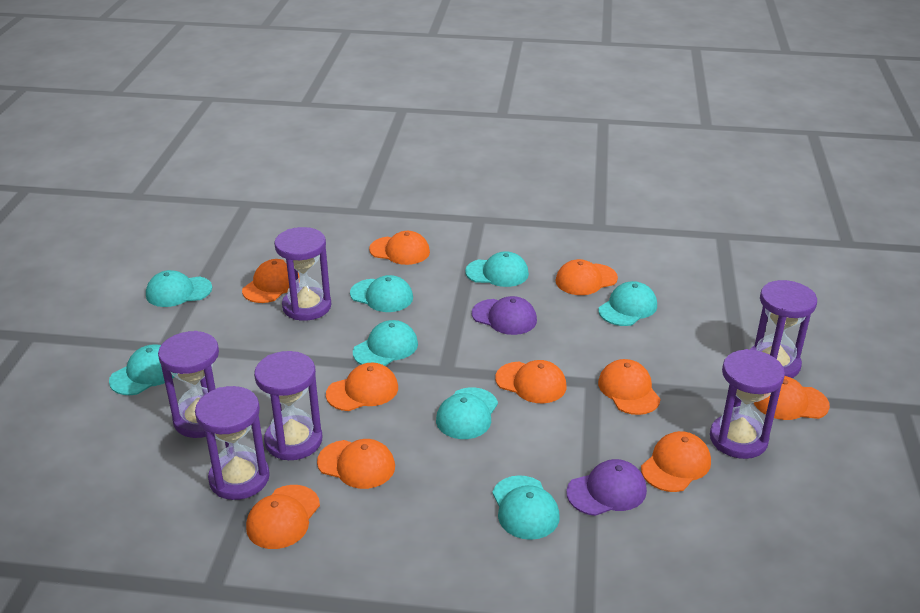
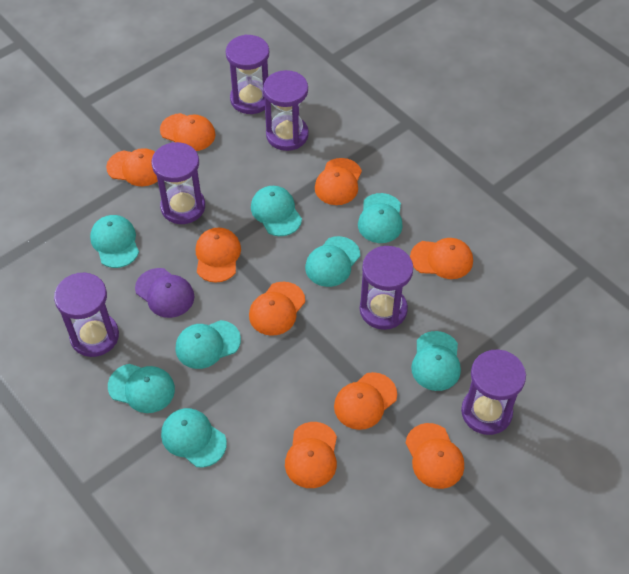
orange cap: [242,259,300,303] [246,485,320,549] [317,439,395,489] [326,363,398,411] [369,231,430,265] [495,360,566,403] [556,259,618,295] [598,359,661,415] [641,431,711,492] [754,376,830,420] = 10 -> [106,148,158,186] [160,113,216,151] [196,228,241,283] [249,282,305,336] [285,422,337,488] [315,158,362,205] [334,372,397,430] [405,423,464,489] [410,238,473,279] = 9
purple cap: [472,296,537,335] [566,459,647,516] = 2 -> [135,268,194,318] = 1

